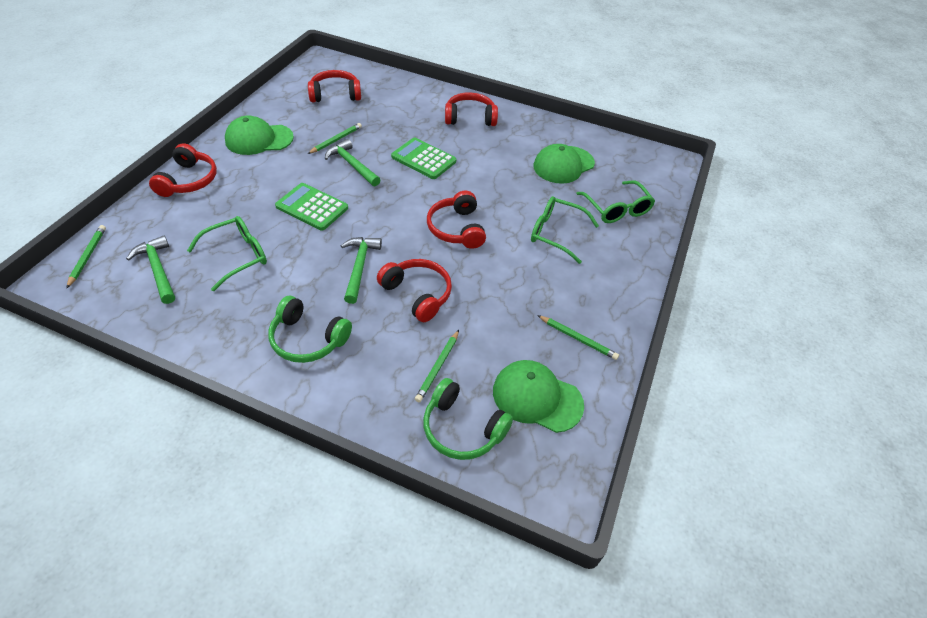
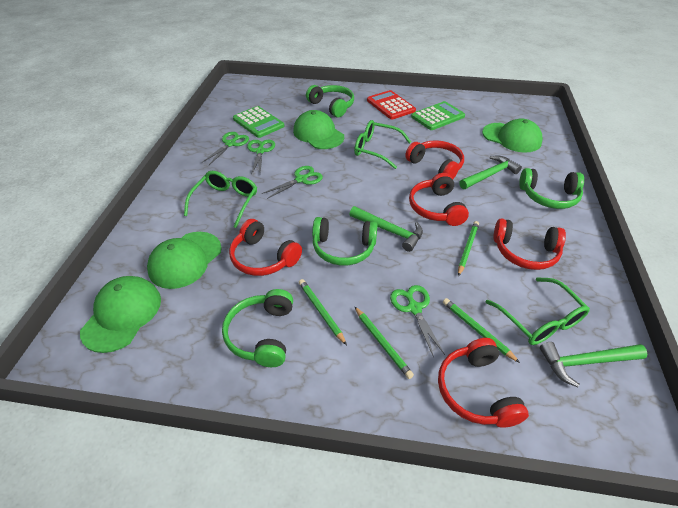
green cap: [225,116,294,155] [493,360,584,433] [533,144,595,184] = 3 -> [80,276,161,353] [147,232,222,289] [293,110,344,149] [482,118,543,153] = 4
green headphones: [268,296,352,363] [423,378,513,460] = 2 -> [222,289,293,367] [306,85,354,117] [312,217,378,266] [519,168,584,209] = 4
green scissors: none = 0 -> [202,132,249,165] [247,140,275,175] [262,166,323,199] [390,285,445,357] = 4
red calculator: none = 0 -> [367,90,416,119] = 1

